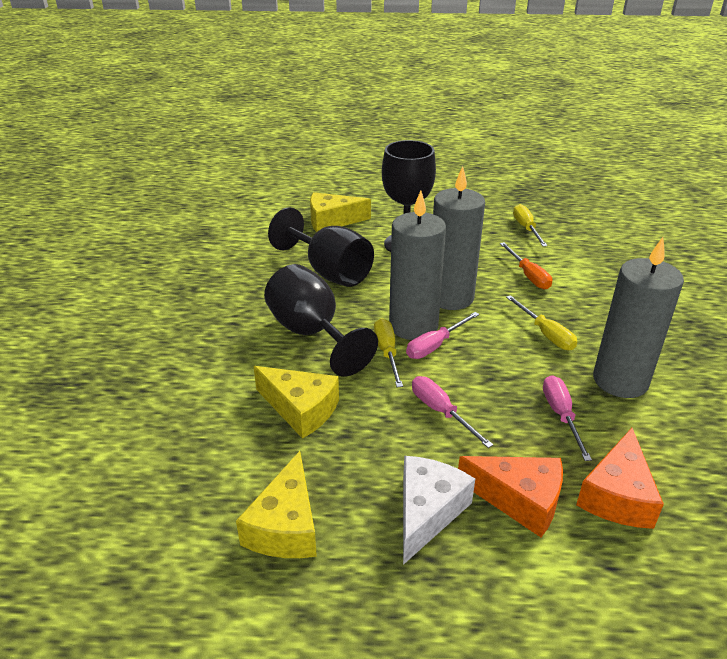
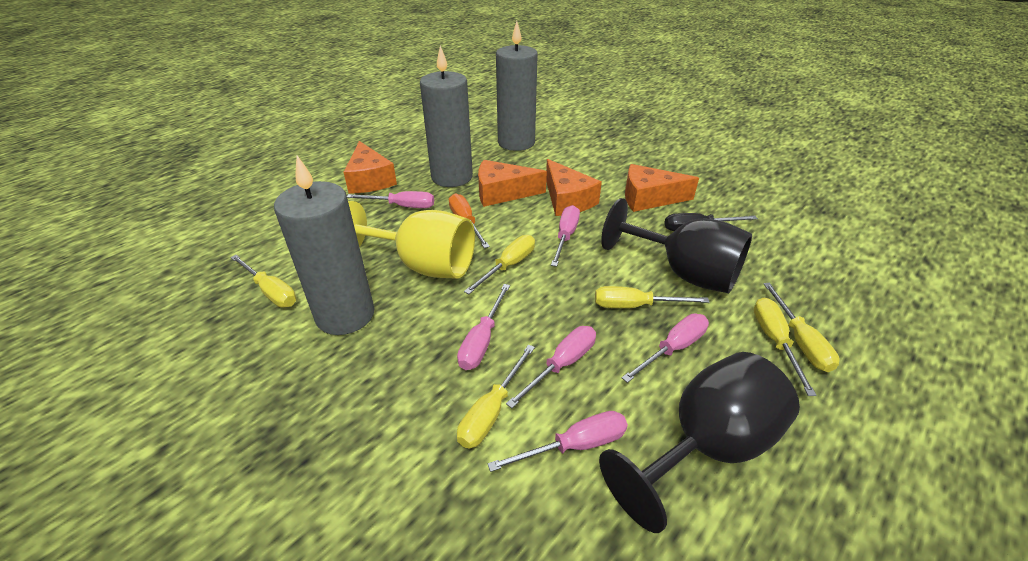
black goblet: [264,264,378,377] [268,207,374,287] [382,140,436,252] = 3 -> [599,352,800,533] [601,198,752,293] = 2
black screwdriver: none = 0 -> [664,213,758,231] = 1
orange cheese: [458,456,563,537] [576,428,664,529] = 2 -> [344,141,397,194] [478,160,547,207] [546,159,602,216] [625,164,699,212] = 4
pink screwdriver: [406,312,479,359] [412,376,493,448] [543,375,592,461] = 3 -> [347,191,434,208] [457,284,510,370] [488,411,628,472] [506,326,596,408] [551,205,580,267] [622,314,709,383] = 6
white cheese: [403,456,475,565] = 1 -> none = 0
yellow cheese: [236,451,317,558] [253,366,339,439] [310,192,371,232] = 3 -> none = 0
yellow goblet: none = 0 -> [348,201,475,279] = 1
yellow screwdriver: [374,318,403,387] [506,295,577,350] [513,204,548,247] = 3 -> [230,255,296,308] [457,344,535,448] [464,235,535,294] [595,286,709,308] [754,298,817,396] [763,283,840,372] = 6

